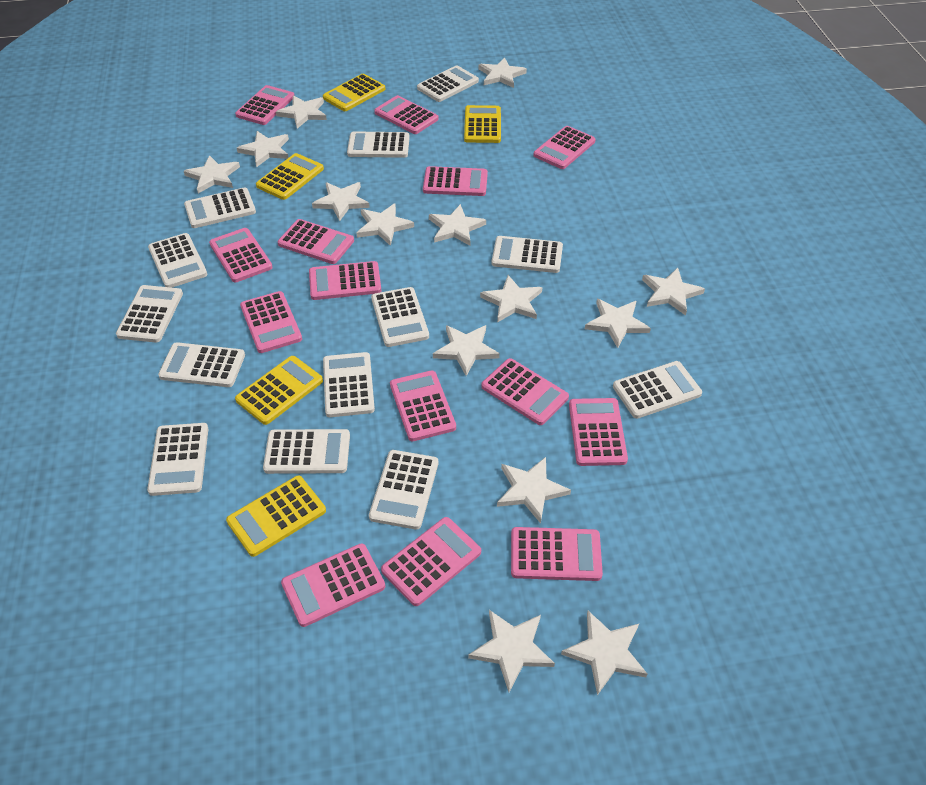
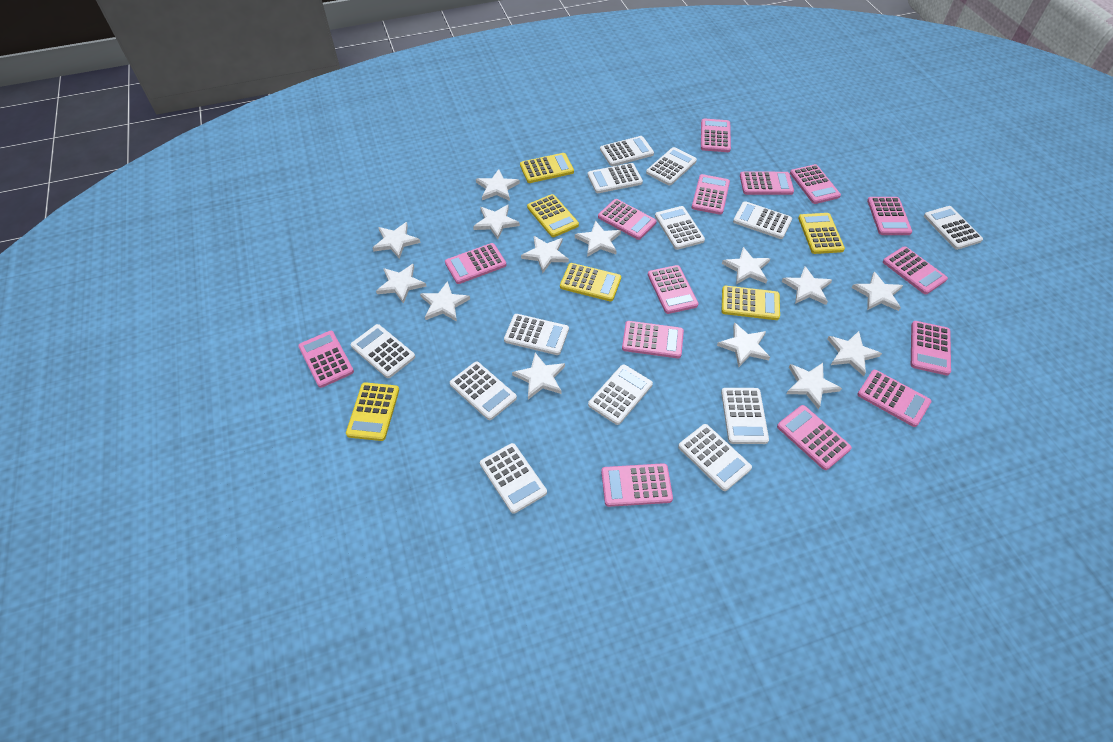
pink calculator: [209,228,273,283] [235,85,295,125] [240,291,302,353] [278,219,354,264] [281,543,385,627] [309,261,381,300] [374,95,438,134] [381,517,481,606] [390,370,456,441] [423,166,488,196] [481,358,569,425] [511,527,603,581] [533,126,596,169] [569,398,628,466] = 14 -> [298,331,354,388] [445,243,506,284] [598,199,657,240] [601,463,673,507] [622,321,684,358] [648,265,699,314] [692,174,730,215] [701,118,731,152] [740,171,794,195] [777,405,852,470] [790,164,841,204] [857,370,932,427] [867,197,912,235] [883,246,948,294] [911,321,951,375] = 15
yellow calculator: [226,476,326,557] [235,356,323,425] [256,153,324,200] [323,74,385,111] [464,105,501,143] = 5 -> [346,382,399,441] [520,153,574,183] [527,194,579,237] [560,263,621,301] [722,286,780,320] [798,213,845,254] = 6

